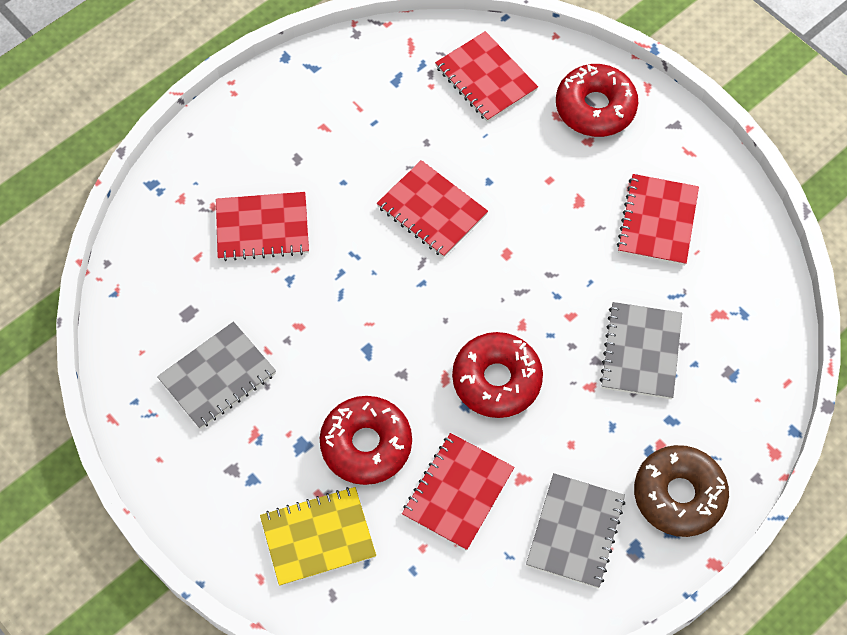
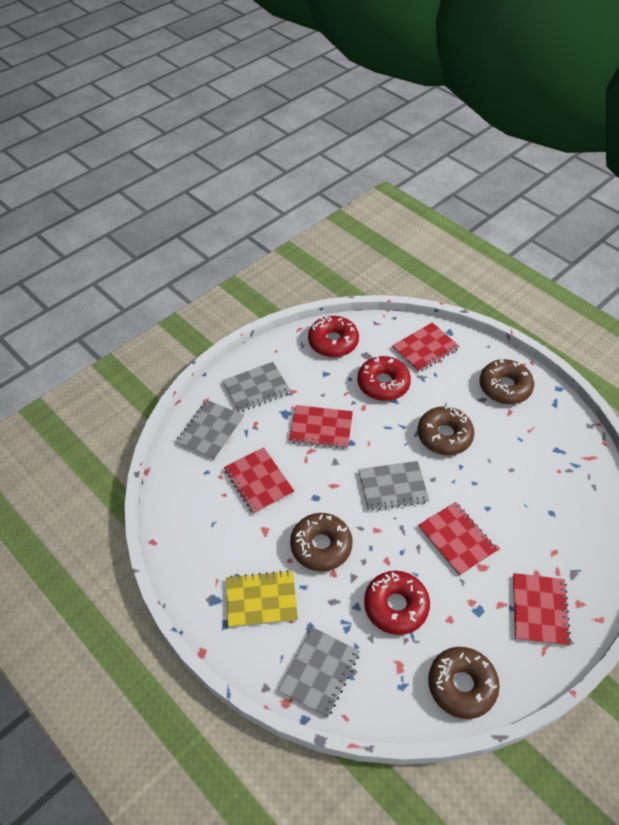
brown donut: [634,445,729,537] = 1 -> [290,513,353,572] [418,406,475,455] [428,647,500,719] [479,359,534,404] = 4
grey notebook: [157,322,276,429] [526,473,625,588] [600,302,682,399] = 3 -> [176,400,244,460] [222,362,291,412] [278,627,360,718] [358,461,429,511] = 4

